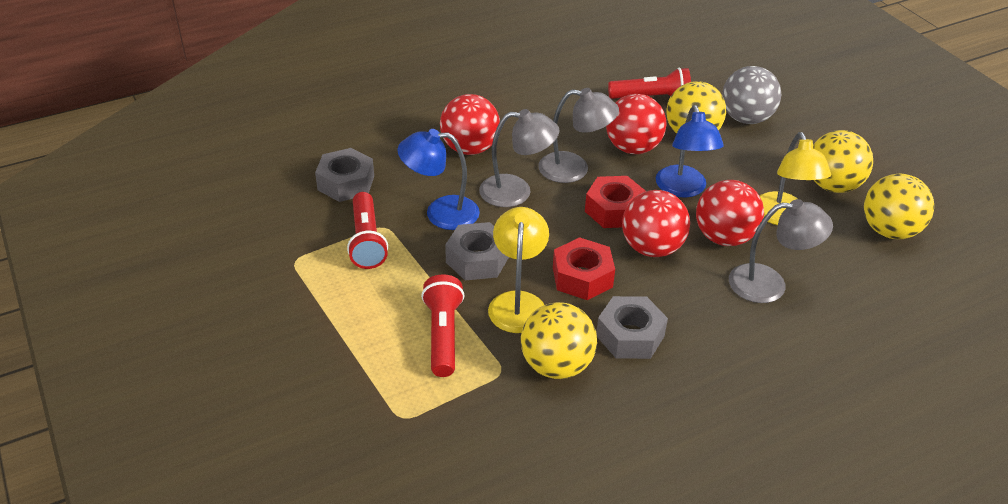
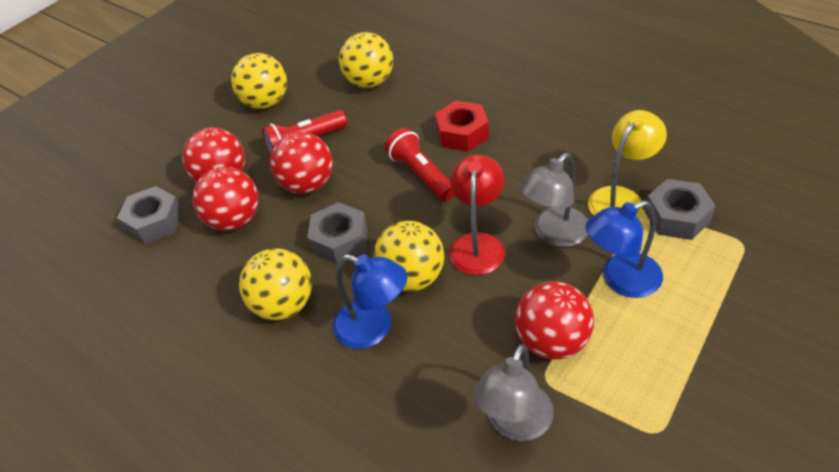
grey ball: [722,66,781,124] = 1 -> none = 0
grey lamp: [479,109,559,207] [538,88,619,183] [729,199,833,303] = 3 -> [473,344,554,441] [519,153,588,247] = 2
red flashlight: [347,192,388,269] [421,274,465,377] [608,68,691,99] = 3 -> [262,110,347,155] [385,128,454,201] = 2
red lamp: none = 0 -> [449,154,505,275] = 1
red nut: [553,237,615,300] [585,176,646,228] = 2 -> [435,101,489,152] = 1
yellow lamp: [488,207,549,333] [760,132,831,225] = 2 -> [588,110,667,218] = 1

